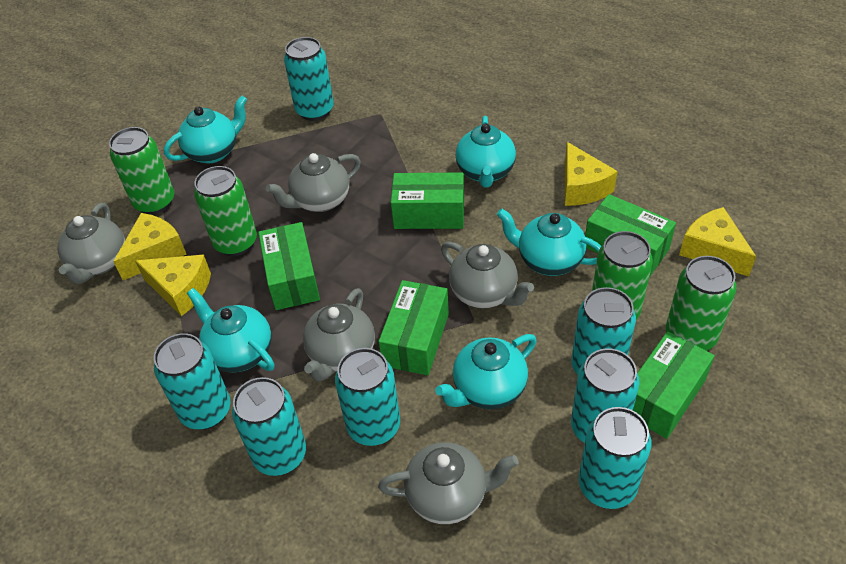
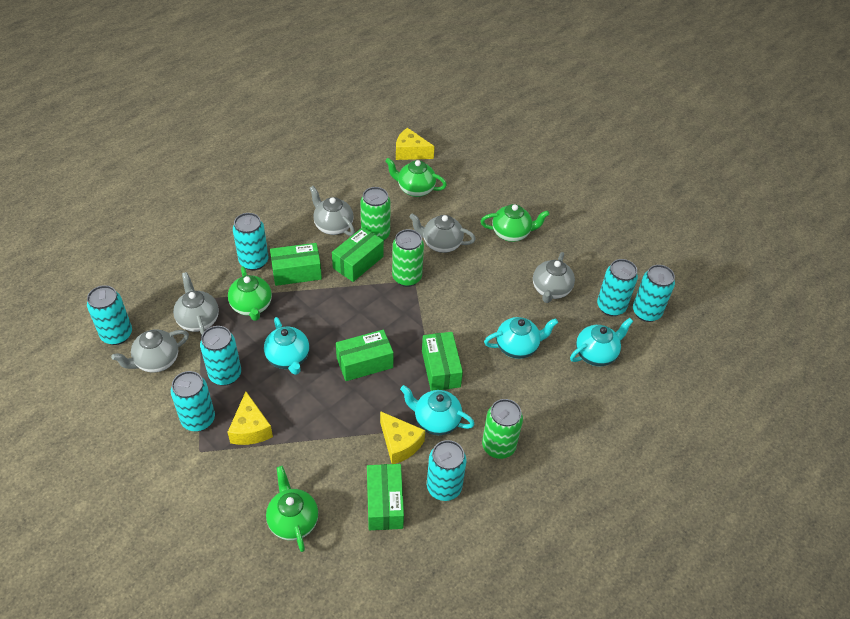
green can: [109,127,174,215] [194,166,257,256] [592,231,653,319] [666,256,737,351] = 4 -> [360,187,391,240] [392,229,424,287] [482,399,523,459] = 3
green teapot: none = 0 -> [228,266,272,321] [266,466,318,552] [385,158,447,197] [481,204,550,242] = 4
turquoise teapot: [164,95,247,163] [187,288,275,372] [435,334,537,409] [455,116,516,188] [497,208,601,276] = 5 -> [264,317,309,375] [400,385,475,435] [484,317,558,359] [570,318,633,366] = 4
yellow cheese: [113,213,187,280] [135,254,211,316] [565,142,617,206] [679,207,756,277] = 4 -> [227,391,273,445] [380,411,425,464] [396,128,435,160] = 3

